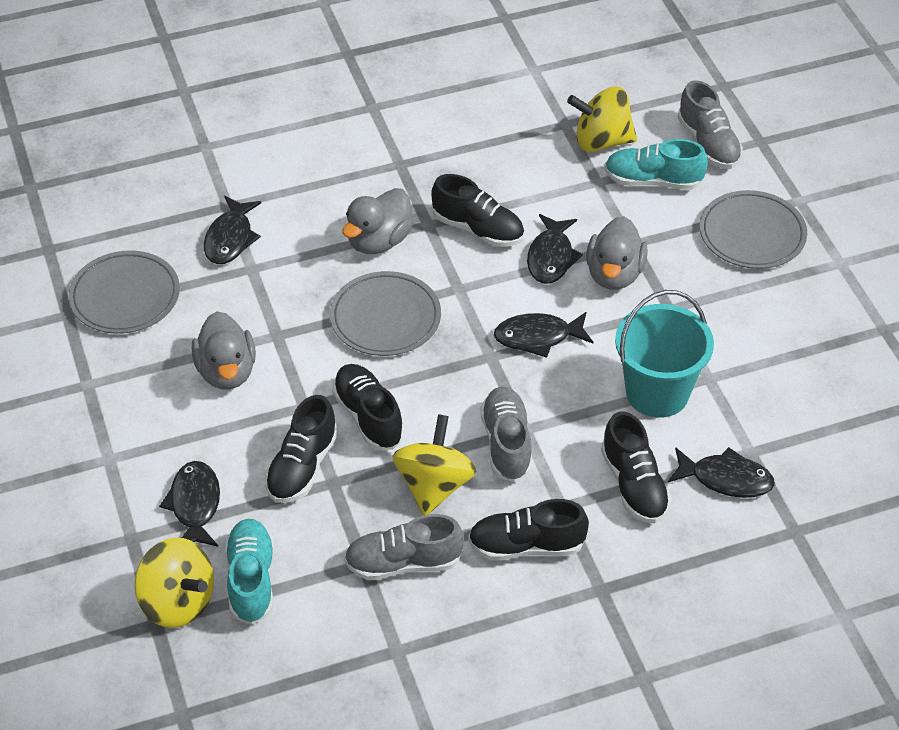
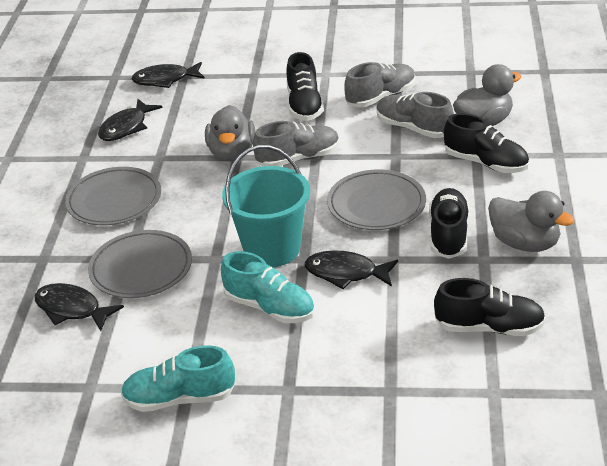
black fish: [159,461,220,547] [204,196,261,264] [494,312,593,358] [527,214,583,284] [668,447,775,498] = 5 -> [35,283,124,331] [98,99,162,141] [131,62,205,88] [305,250,398,289] = 4
black shoe: [265,395,338,503] [332,364,404,450] [431,174,524,247] [468,499,589,560] [601,411,671,523] = 5 -> [287,52,324,121] [429,188,469,259] [434,278,546,336] [444,113,529,173] = 4
yellow spinning top: [134,537,214,628] [393,414,476,515] [567,86,637,152] = 3 -> none = 0

